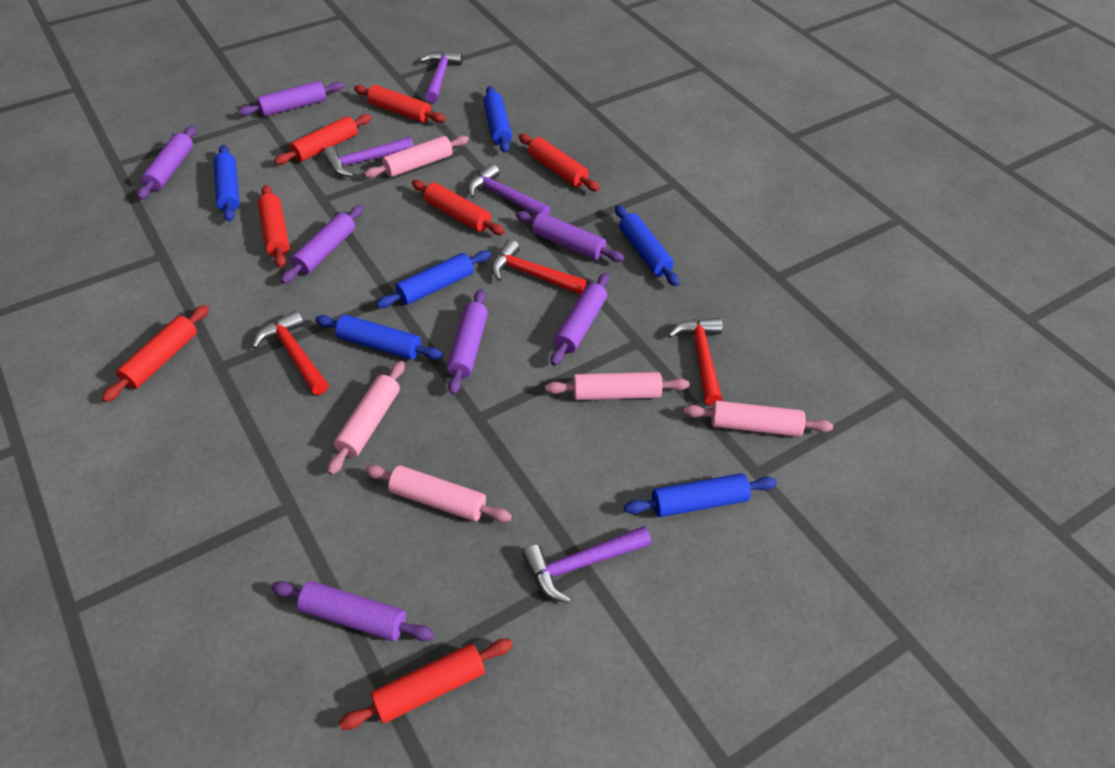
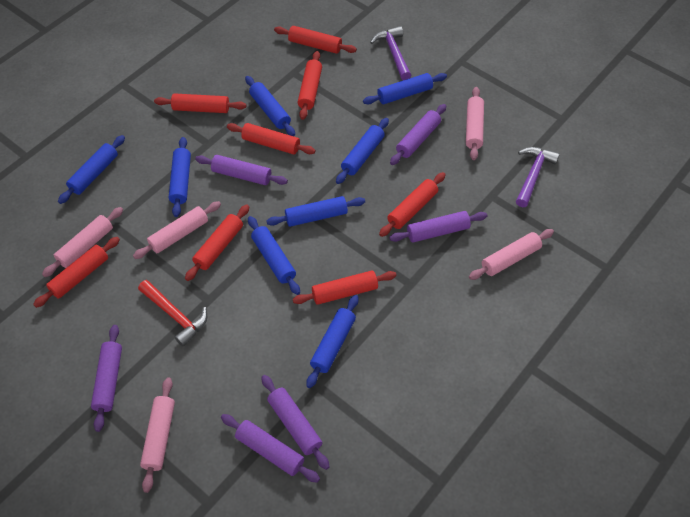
blue rolling pin: [214,145,240,222] [315,314,443,360] [376,250,491,308] [483,86,512,153] [615,205,679,287] [624,473,777,517] = 6 -> [58,135,125,204] [169,137,191,217] [245,76,295,136] [248,216,300,295] [267,196,365,227] [306,295,359,388] [336,118,389,184] [363,73,447,105] = 8
purple hammer: [323,137,414,177] [420,51,463,103] [468,164,550,216] [522,526,651,603] = 4 -> [370,26,411,80] [516,147,560,207] = 2
purple rolling pin: [137,126,196,200] [238,81,344,117] [271,581,434,641] [281,205,363,284] [447,289,488,395] [516,211,625,262] [551,273,610,366] = 7 -> [91,325,122,432] [195,155,288,185] [221,414,320,483] [261,375,330,470] [389,211,487,242] [390,104,446,165] = 6
red hammer: [252,310,329,395] [491,240,586,295] [668,317,723,405] = 3 -> [138,280,207,347] = 1
red rolling pin: [102,305,209,402] [258,185,290,268] [274,114,371,165] [339,639,513,730] [354,85,446,123] [412,180,505,235] [519,134,600,192] = 7 -> [33,237,120,308] [154,93,246,113] [185,204,249,281] [227,123,316,154] [274,26,357,54] [293,270,397,305] [298,51,322,120] [379,172,446,237] = 8

